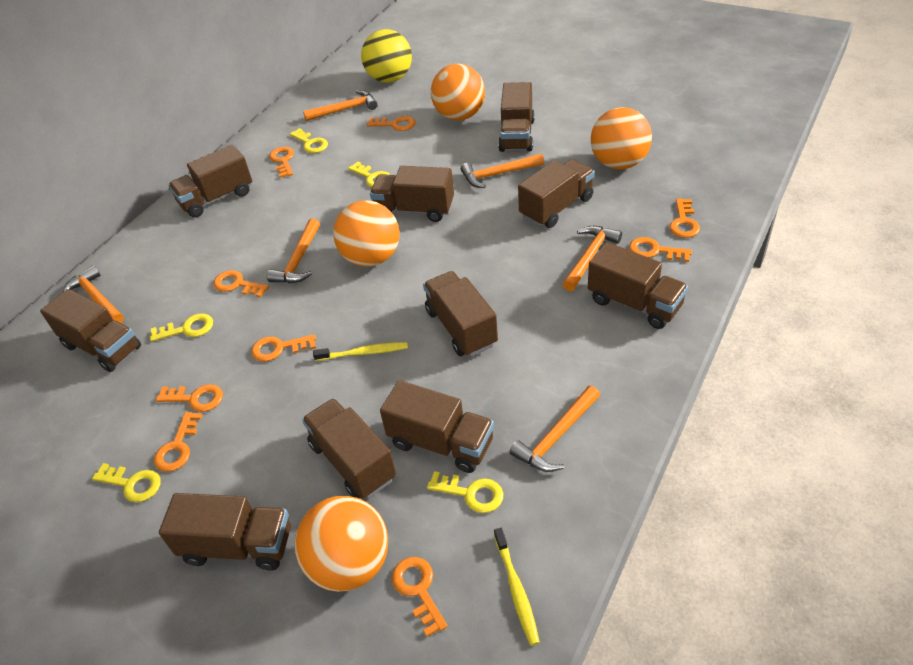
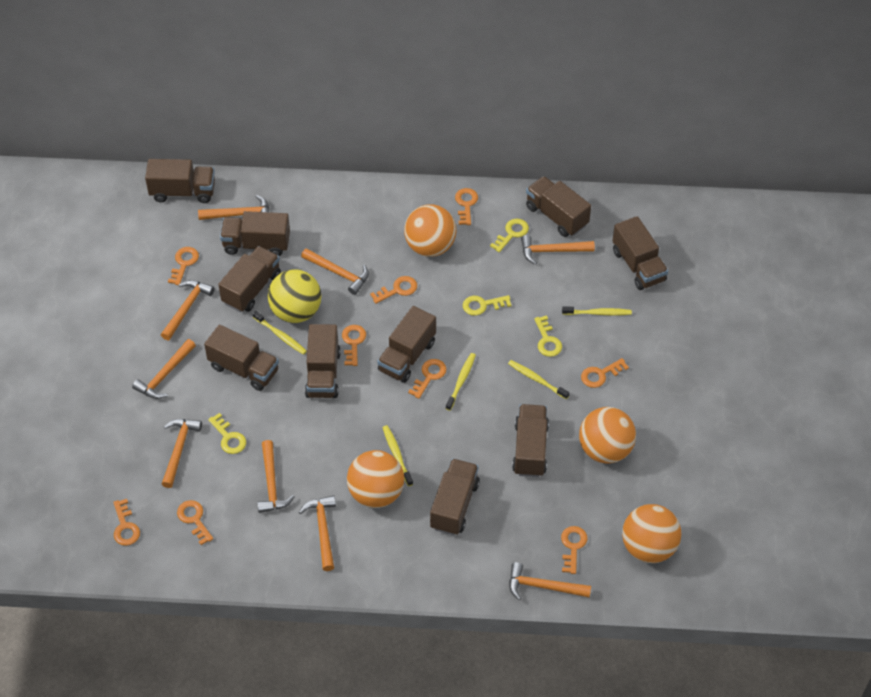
orange hammer: [62,265,124,323] [267,218,320,283] [303,90,378,121] [461,153,544,188] [510,386,600,472] [563,226,622,291] = 6 -> [132,339,196,399] [161,280,215,341] [162,419,202,488] [198,195,269,220] [257,440,295,513] [299,495,336,571] [301,248,369,295] [509,562,591,600] [521,235,595,265] = 9
yellow key: [92,463,161,502] [150,313,213,342] [290,128,328,153] [348,162,390,187] [427,471,503,513] = 5 -> [208,413,246,454] [463,295,511,316] [490,219,529,252] [534,315,562,357] = 4
yellow toothbrush: [313,342,408,361] [494,528,540,646] = 2 -> [253,311,307,355] [382,425,413,486] [445,353,476,411] [508,360,570,399] [562,307,632,316] = 5

